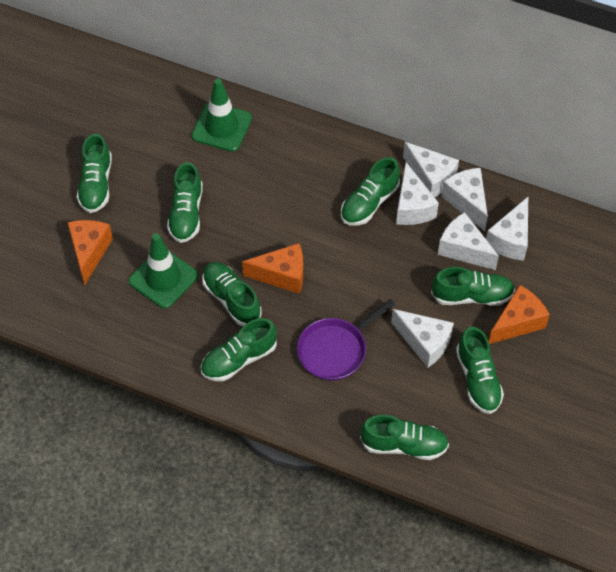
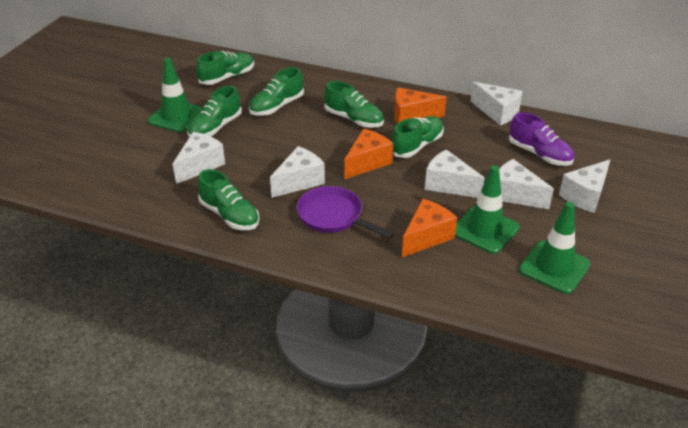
green shoe: [77,134,112,213] [167,162,203,243] [201,318,277,381] [202,262,262,326] [341,157,400,225] [360,415,449,460] [431,267,515,306] [456,327,504,414] = 8 -> [187,86,242,137] [196,51,254,85] [197,169,260,230] [249,67,304,116] [324,81,384,128] [392,116,444,158] = 6
green traffic cone: [128,233,198,309] [191,78,252,152] = 2 -> [147,57,203,132] [455,165,520,254] [519,202,591,294] = 3
purple shoe: none = 0 -> [509,112,574,166] = 1

